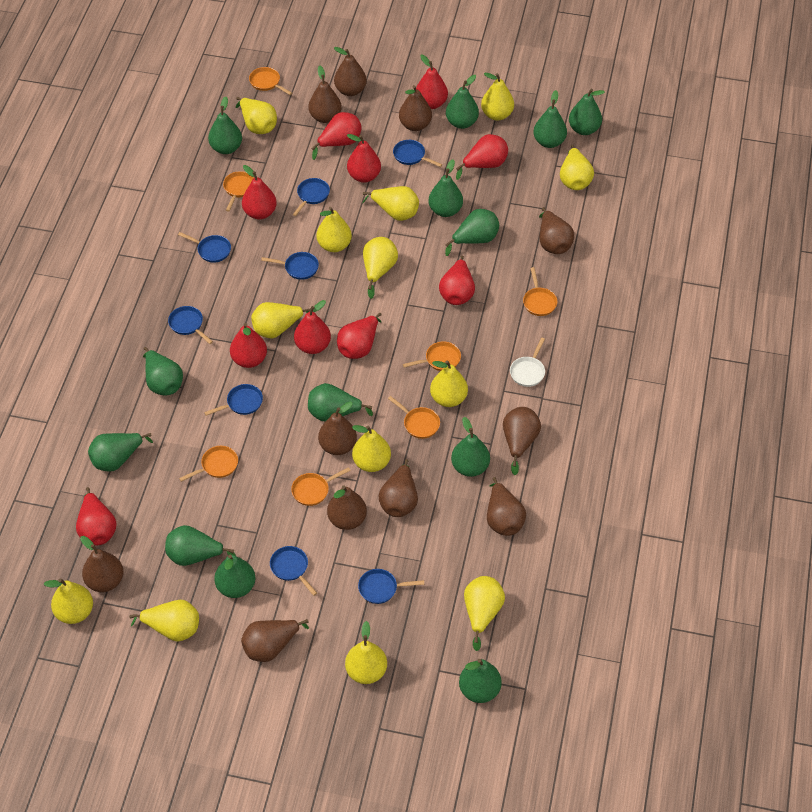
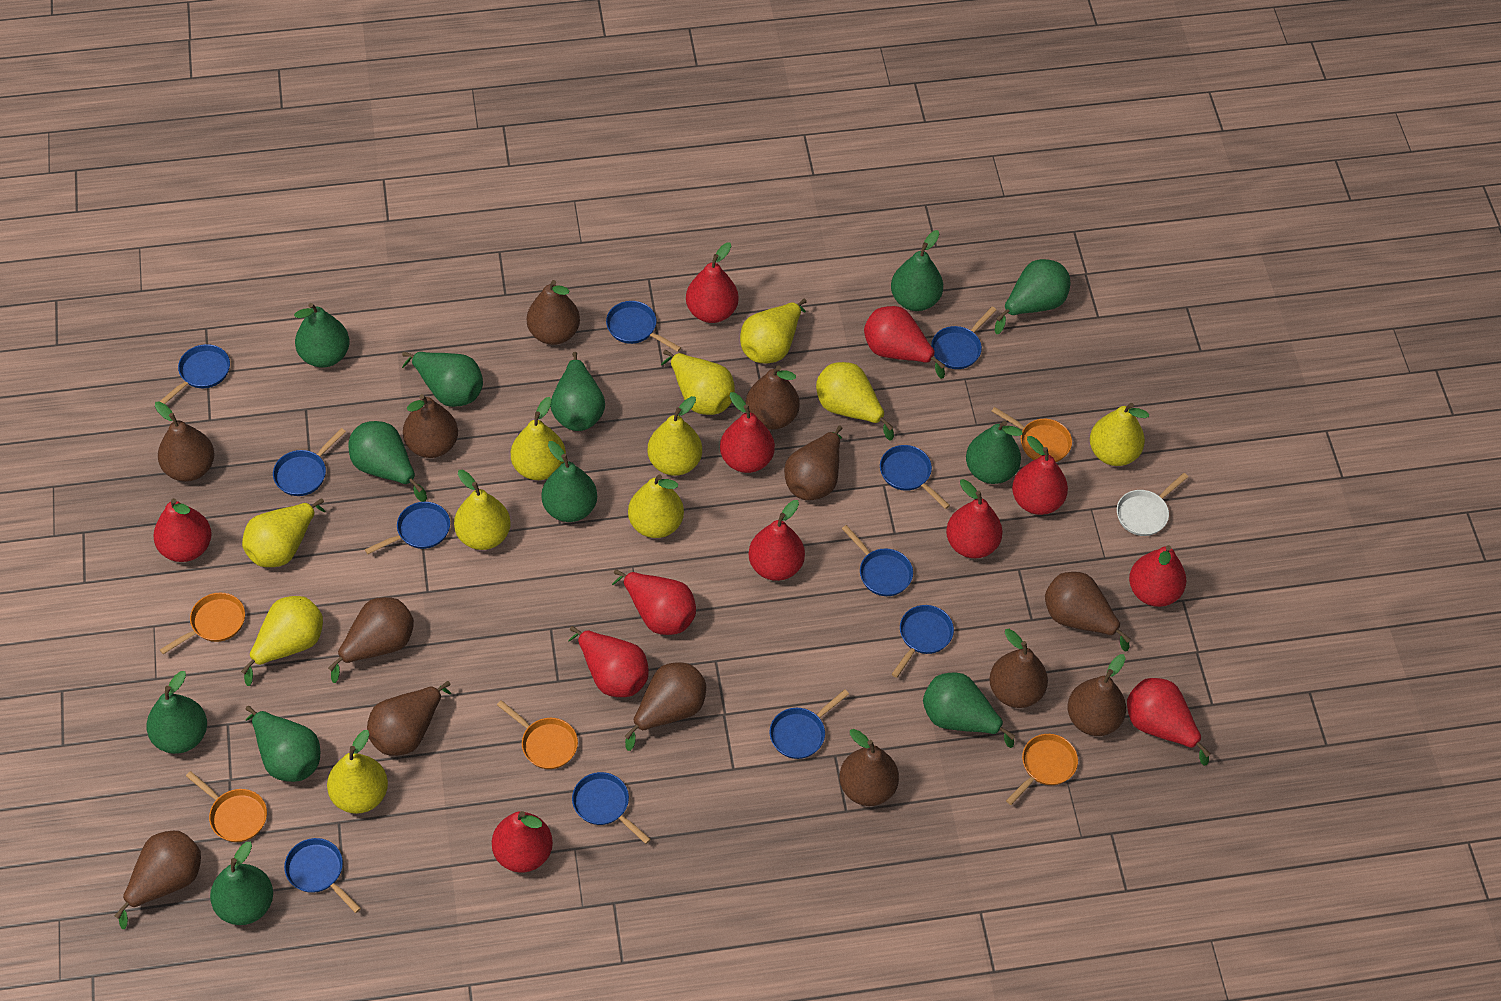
blue pan: [168,306,213,344] [178,232,231,262] [204,384,263,416] [261,252,319,280] [270,546,317,596] [293,178,330,216] [358,569,424,604] [393,140,442,167] = 8 -> [160,344,230,404] [273,428,346,496] [284,838,361,913] [365,502,450,554] [572,772,651,844] [606,301,681,352] [769,689,849,759] [842,525,913,596] [880,445,950,509] [892,605,954,678] [931,307,996,369] = 11
brown pear: [80,536,124,592] [241,619,309,662] [308,66,342,123] [318,402,357,455] [327,485,367,530] [334,47,367,96] [378,459,418,517] [399,85,432,131] [487,477,526,536] [503,407,541,475] [539,207,574,254] = 11 -> [115,831,201,929] [155,401,215,482] [328,597,414,683] [367,681,451,756] [403,394,458,458] [527,280,580,345] [625,662,706,751] [746,365,800,430] [784,425,842,500] [839,729,899,806] [989,629,1048,708] [1045,572,1131,652] [1067,654,1126,736] = 13
green pear: [88,433,153,472] [143,347,183,396] [165,525,236,566] [208,97,242,154] [214,555,255,598] [308,383,373,421] [429,159,463,217] [445,209,499,256] [446,75,479,129] [451,417,490,477] [459,659,502,703] [533,90,567,148] [569,89,605,135] = 13 -> [146,671,207,754] [210,842,273,925] [246,706,320,782] [294,303,350,367] [348,421,427,502] [402,352,483,407] [542,441,597,522] [551,352,605,431] [891,230,943,311] [923,673,1015,748] [966,420,1023,484] [995,259,1070,334] = 12
orange pan: [179,446,238,482] [223,171,254,212] [249,67,292,95] [291,467,351,506] [388,396,440,439] [403,341,461,371] [523,267,557,316] = 7 -> [160,593,245,654] [186,771,267,842] [497,700,578,769] [991,407,1072,462] [1006,734,1078,805] = 5
red pear: [76,487,117,546] [230,323,267,368] [242,165,277,219] [294,300,331,354] [311,112,362,160] [337,313,382,359] [347,134,381,183] [416,55,448,109] [439,255,475,305] [456,134,508,180] = 10 -> [153,498,212,562] [492,811,553,873] [568,626,649,697] [612,569,696,635] [686,242,739,323] [720,392,775,473] [748,500,805,581] [864,306,945,379] [946,479,1003,558] [1012,436,1068,515] [1127,678,1211,766] [1129,545,1186,607] = 12
yellow pear: [44,578,93,624] [129,600,199,641] [236,97,277,134] [251,302,311,338] [316,207,352,252] [345,621,387,684] [352,425,391,472] [362,186,419,221] [363,237,398,299] [430,361,468,407] [464,576,505,651] [481,73,514,121] [560,145,594,190] = 13 -> [241,596,323,686] [242,498,326,567] [327,730,388,814] [454,470,511,550] [511,397,566,480] [628,474,684,538] [647,396,702,476] [661,350,735,415] [740,299,807,363] [816,362,894,441] [1090,403,1149,466] = 11

